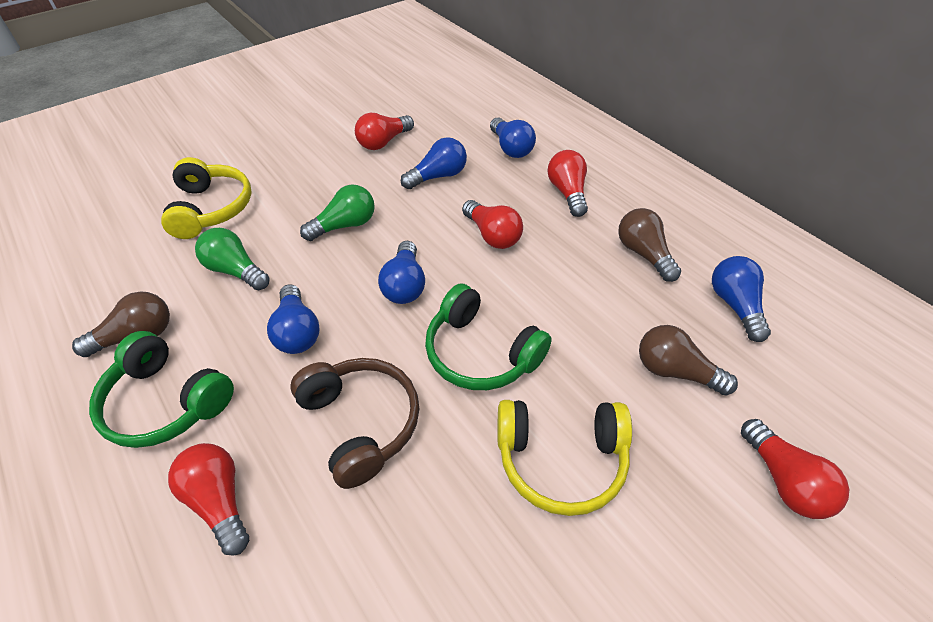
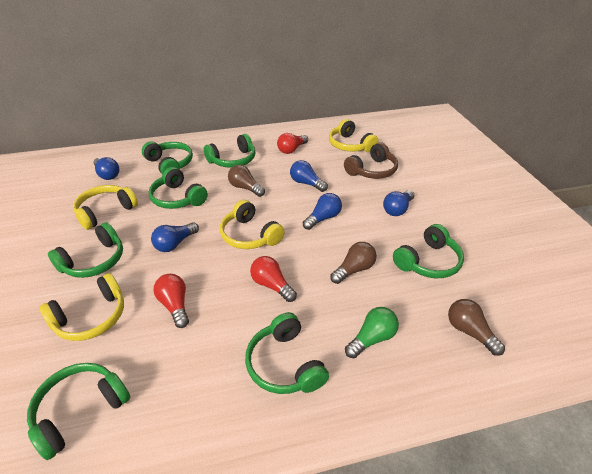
green headphones: [89,331,234,448] [425,284,552,390] = 2 -> [27,363,130,460] [48,222,123,278] [142,142,193,174] [149,167,208,209] [204,134,256,168] [245,312,329,394] [393,224,464,278] = 7
green light bulb: [195,228,270,290] [300,184,375,241] = 2 -> [345,307,399,358] = 1
red light bulb: [168,443,249,556] [355,113,414,150] [462,200,523,249] [548,150,588,217] [741,419,849,519] = 5 -> [153,274,189,328] [250,256,297,302] [277,133,308,154] = 3
yellow headphones: [161,157,252,239] [497,400,632,516] = 2 -> [39,273,124,341] [73,185,138,230] [220,200,285,249] [329,119,379,152] = 4

